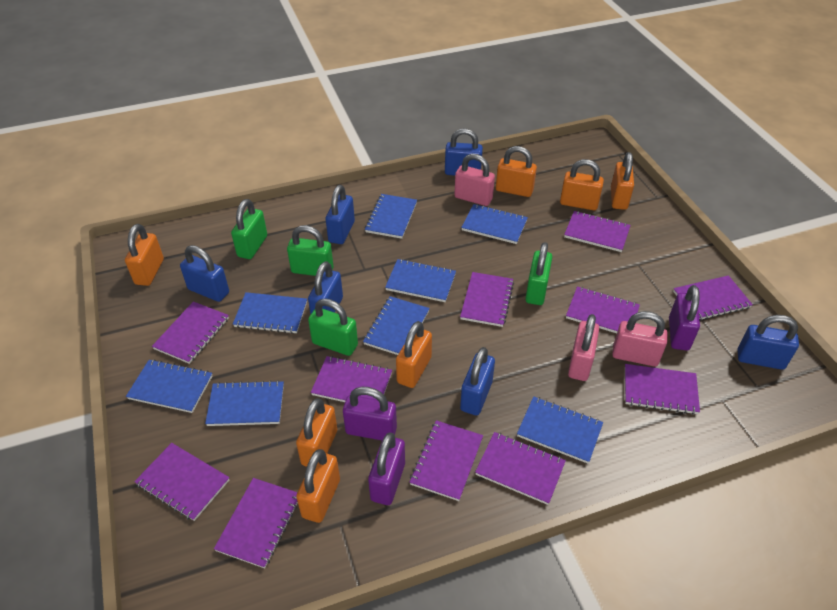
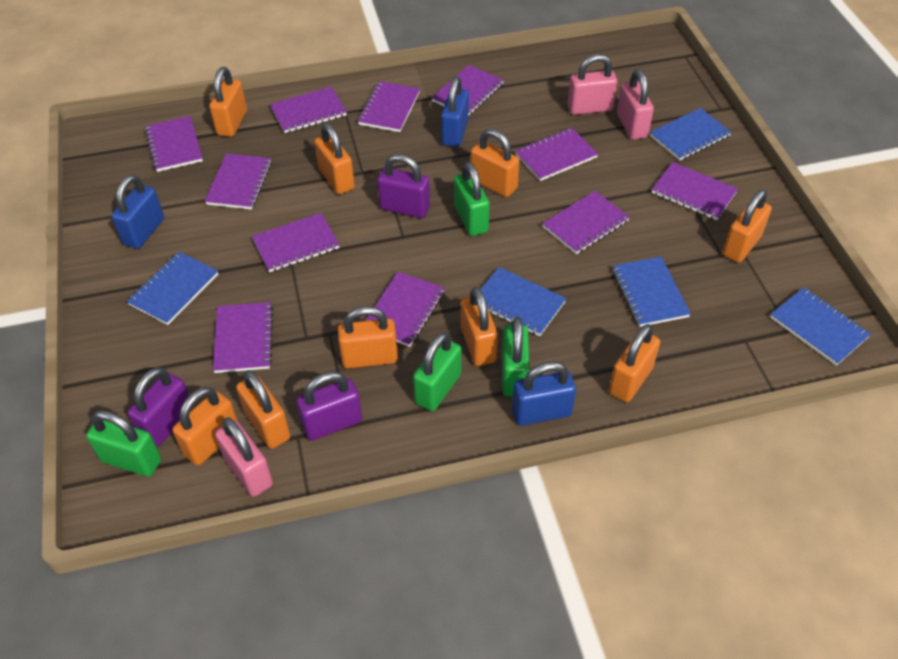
blue notebook: [126,359,212,413] [205,380,284,426] [233,292,307,334] [363,296,430,355] [365,194,417,239] [385,259,456,302] [461,204,528,244] [517,396,603,464] = 8 -> [127,252,218,325] [481,267,566,336] [613,257,691,327] [650,108,732,160] [770,287,871,366] = 5
blue padlock: [180,245,229,302] [308,261,343,314] [326,185,355,244] [445,128,483,176] [460,347,495,415] [738,315,799,370] = 6 -> [112,174,164,249] [441,76,469,147] [512,361,576,426] = 3
orange padlock: [125,224,164,286] [296,398,337,467] [296,449,340,523] [396,321,432,388] [496,146,537,197] [560,159,604,210] [611,152,634,210] = 7 -> [172,387,238,465] [209,67,247,137] [236,370,291,449] [314,123,355,194] [338,306,398,369] [461,287,498,366] [471,129,520,197] [609,324,660,402] [722,189,772,263] = 9

